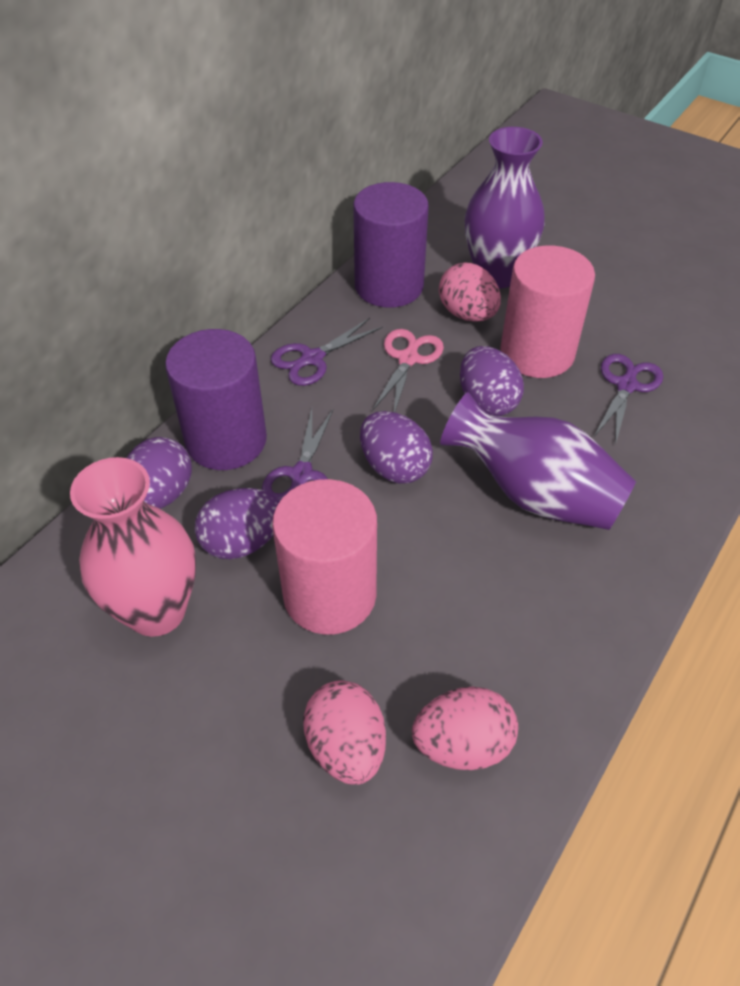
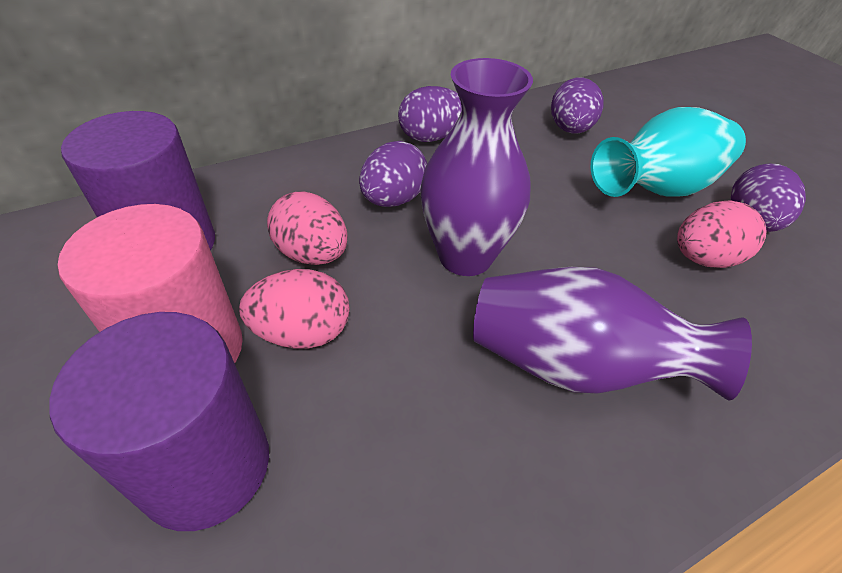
pink cylinder: [272,479,377,635] [500,245,595,378] = 2 -> [58,204,243,363] = 1
pink scissors: [372,329,444,412] = 1 -> none = 0
pink vase: [70,457,196,637] = 1 -> none = 0
purple scissors: [262,409,333,501] [271,318,383,386] [594,354,663,446] = 3 -> none = 0
turquoise vase: none = 0 -> [591,107,746,197] = 1

